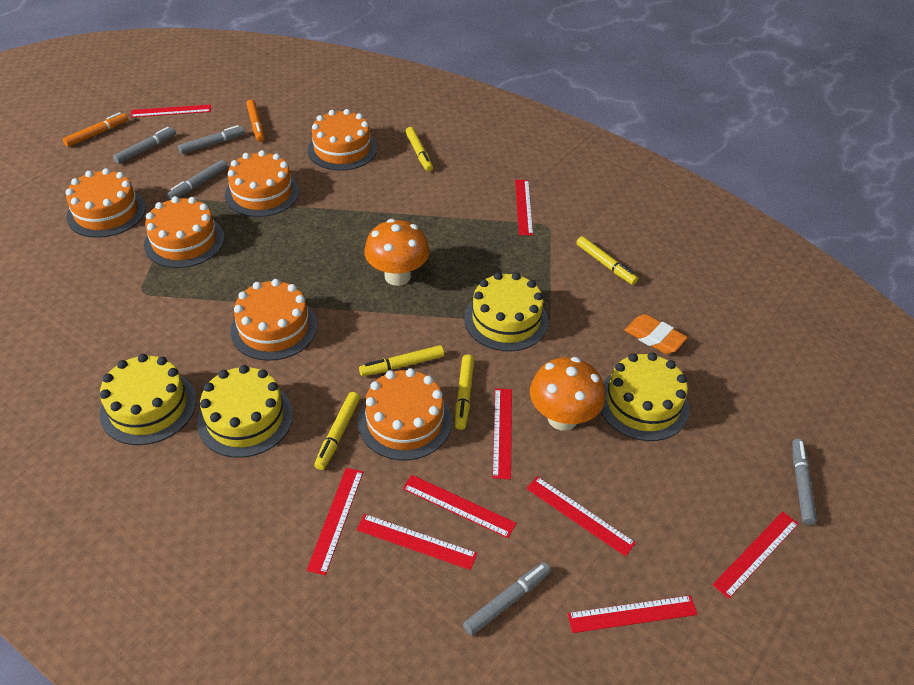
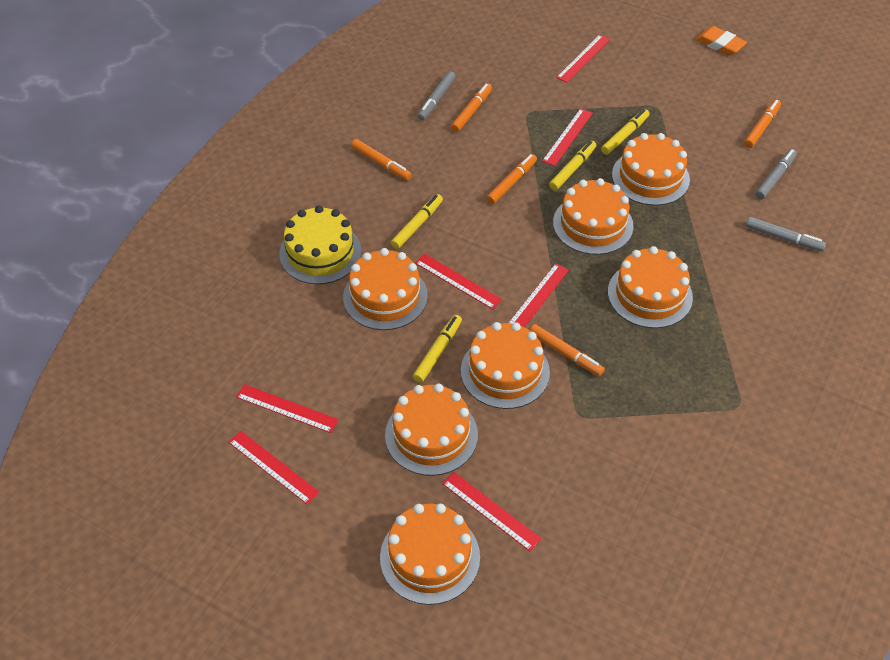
grey marker: [113,127,176,164] [167,160,228,200] [178,125,245,154] [463,562,551,636] [792,439,817,525] = 5 -> [418,71,456,121] [746,217,826,251] [755,149,797,199] = 3
orange cake: [65,168,146,238] [144,196,225,268] [225,150,299,217] [230,279,317,361] [308,109,377,171] [358,368,452,460] = 6 -> [343,248,428,330] [380,503,480,605] [385,384,478,476] [461,322,550,409] [553,178,634,255] [608,246,693,328] [612,133,690,206] = 7
orange marker: [63,112,128,147] [246,99,265,142] = 2 -> [351,139,412,180] [451,83,492,132] [486,154,537,204] [530,324,605,376] [744,100,781,148] = 5
orange mushroom: [364,219,429,286] [530,357,605,431] = 2 -> none = 0
red ruler: [130,104,211,118] [307,468,363,575] [356,514,477,570] [403,475,516,538] [492,388,512,479] [515,180,533,235] [526,476,636,557] [567,595,698,633] [712,511,799,599] = 9 -> [228,431,320,505] [236,384,339,433] [415,254,502,309] [442,472,542,551] [509,263,569,327] [542,108,593,166] [556,35,611,83] = 7
yellow cake: [100,354,197,445] [197,365,293,458] [464,272,548,352] [601,352,689,441] = 4 -> [279,205,361,284] = 1
yellow marker: [314,392,360,470] [359,345,444,376] [406,127,433,172] [455,355,474,430] [576,236,638,285] = 5 -> [391,194,443,249] [413,315,462,382] [549,141,596,190] [601,109,650,155] = 4

